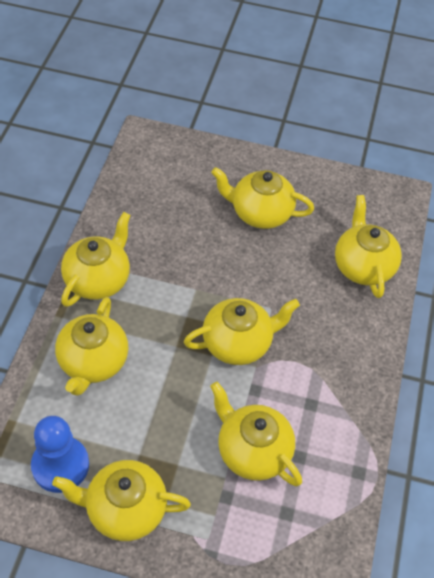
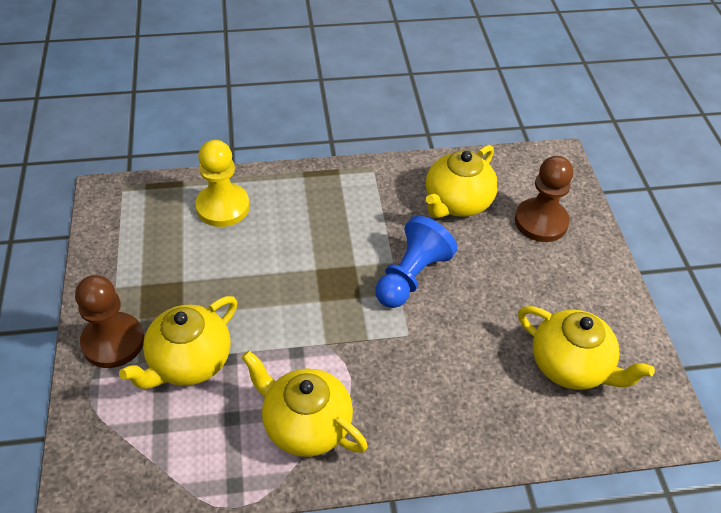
brown pawn: none = 0 -> [75,275,144,368] [515,156,573,242] = 2
yellow pawn: none = 0 -> [195,140,250,227] = 1
yellow teapot: [52,460,191,541] [55,297,128,396] [61,212,130,307] [184,298,300,365] [210,382,302,486] [211,167,314,229] [335,195,402,298] = 7 -> [119,296,237,389] [242,351,368,457] [426,145,498,218] [518,306,655,390] = 4

